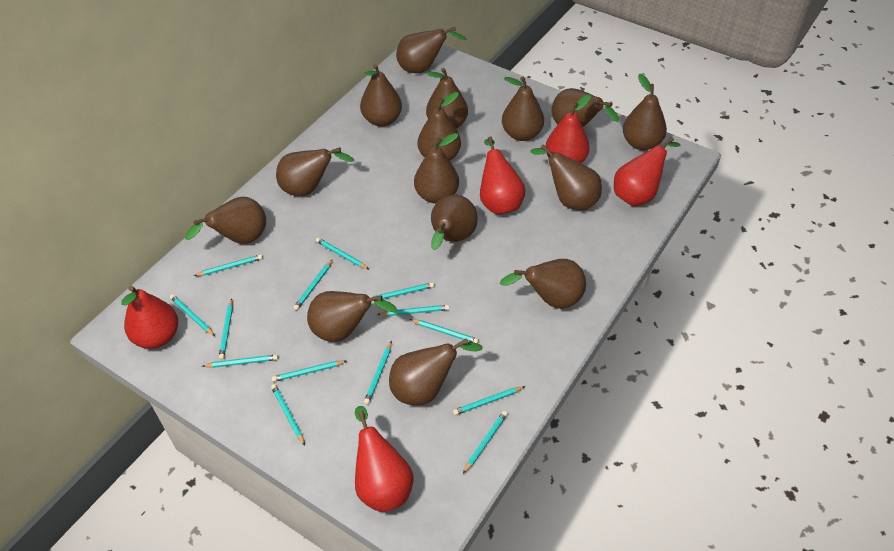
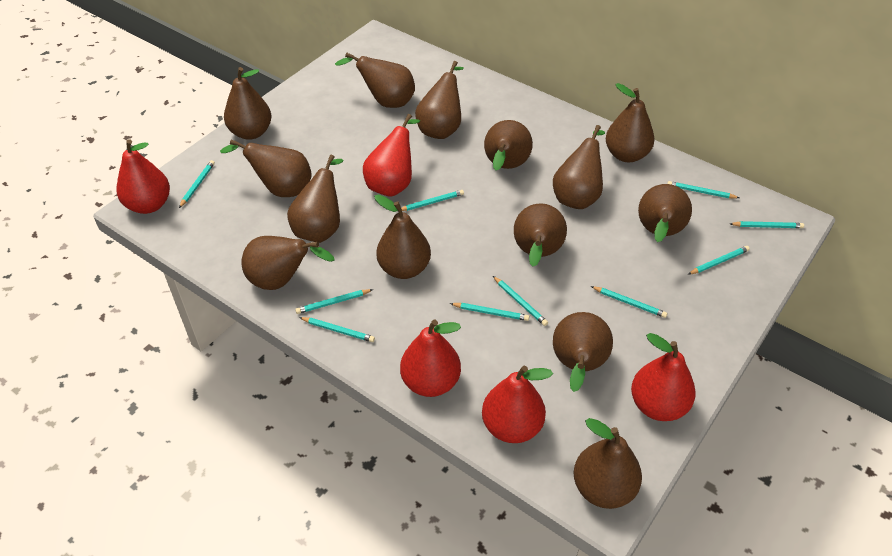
brown pear: [185,197,266,244] [276,147,355,196] [307,291,397,342] [360,64,402,126] [389,338,483,405] [396,27,467,73] [414,133,459,204] [418,92,461,161] [426,68,468,129] [431,195,478,250] [500,259,586,309] [502,76,544,141] [530,145,602,211] [551,88,619,127] [623,74,667,150] = 15 -> [220,139,312,197] [224,67,272,140] [241,236,334,290] [287,155,344,243] [335,52,415,108] [374,194,431,279] [415,61,464,139] [484,120,533,171] [514,203,567,267] [553,125,605,209] [553,312,613,392] [573,418,642,509] [606,83,654,162] [638,184,692,242] = 14
turquoise pencil: [170,294,215,336] [194,254,263,276] [202,354,278,368] [219,298,233,359] [271,384,305,446] [272,361,347,382] [293,259,333,310] [316,238,370,270] [364,341,392,405] [371,282,434,301] [377,305,449,316] [410,319,479,344] [453,386,525,415] [463,411,508,474] = 14 -> [179,160,215,208] [295,289,373,314] [299,317,375,342] [401,190,464,211] [450,303,529,321] [493,276,548,326] [591,286,667,318] [667,181,739,198] [688,246,750,275] [730,221,804,228] = 10

